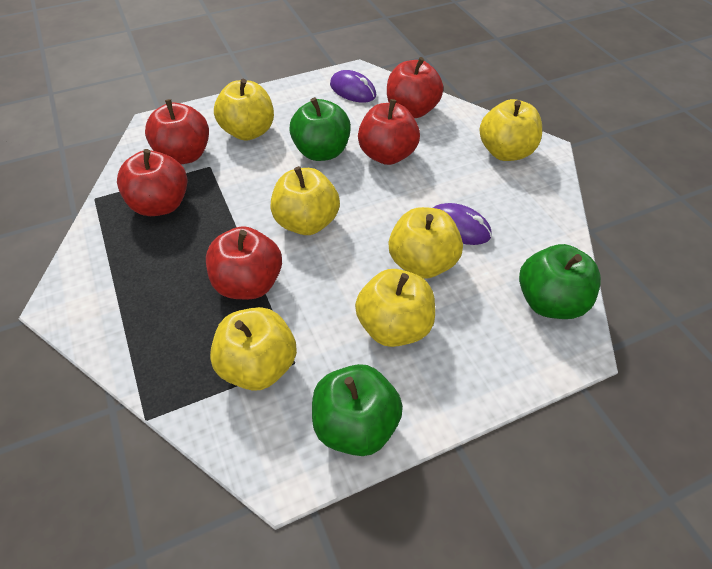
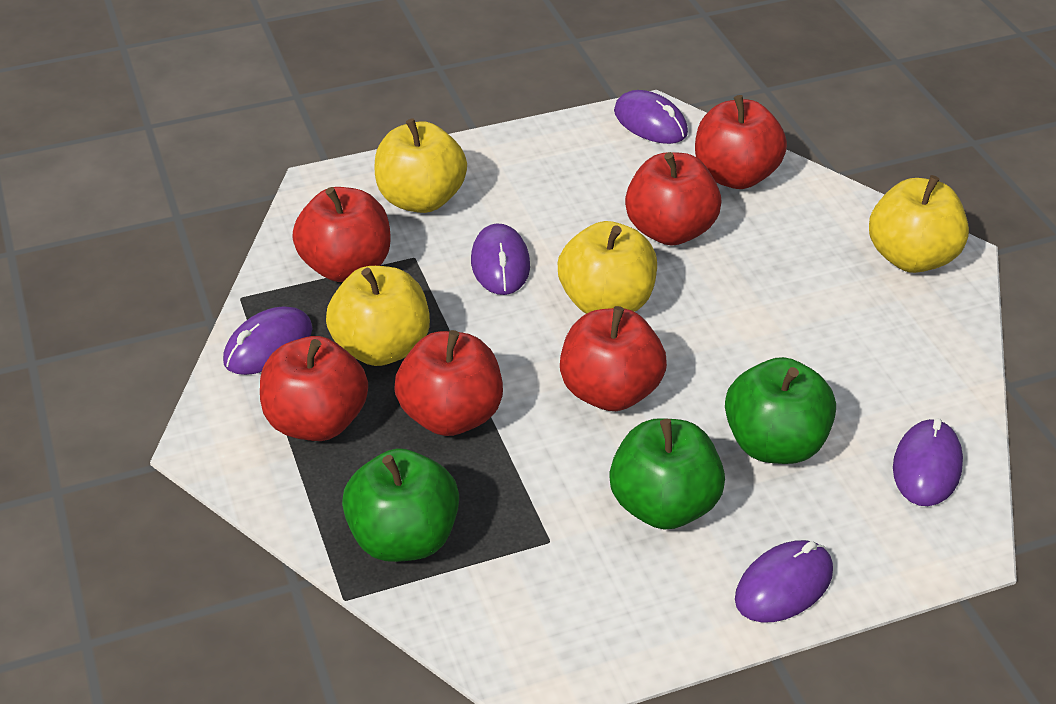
purple mouse: [330,70,376,102] [433,203,492,245] = 2 -> [223,307,313,375] [471,223,530,295] [614,90,688,144] [735,540,833,622] [893,418,963,506] = 5
red apple: [117,149,187,216] [145,99,209,165] [206,226,282,299] [358,99,420,165] [387,57,443,118] = 5 -> [260,336,368,441] [292,187,391,282] [394,330,503,436] [560,306,667,411] [625,152,721,246] [695,95,787,189] = 6
yellow apple: [210,307,297,391] [214,79,274,141] [270,166,340,235] [355,269,435,347] [389,207,463,279] [479,99,542,161] = 6 -> [326,266,430,366] [375,118,467,213] [558,221,657,314] [869,175,969,273] = 4

